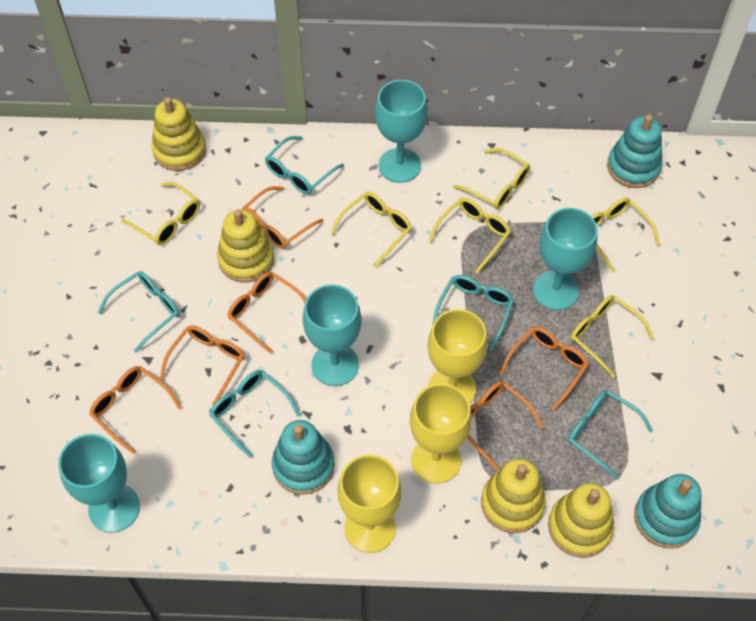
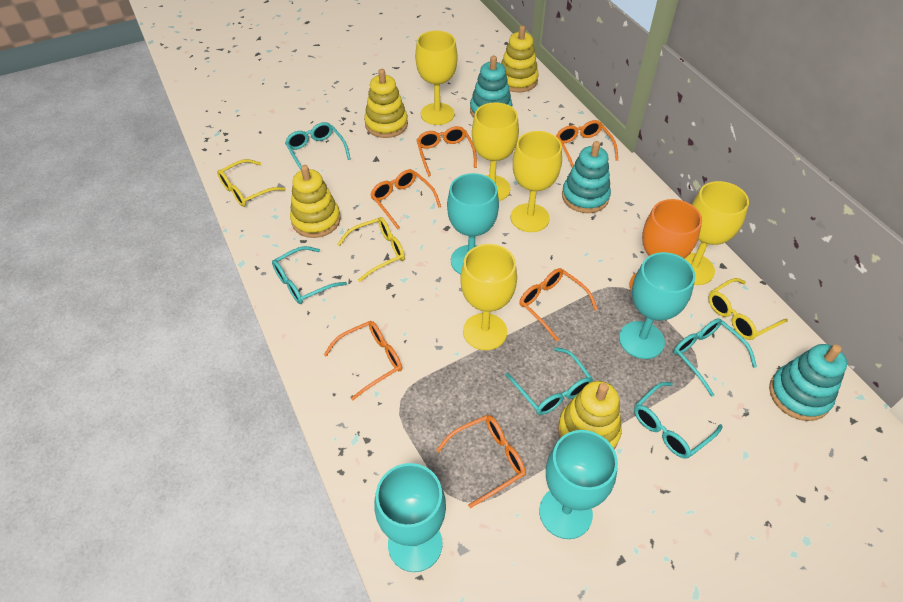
orange goblet: none = 0 -> [629,199,702,292] = 1
yellow glasses: [121,182,200,245] [331,192,412,268] [428,198,511,273] [453,148,530,209] [571,295,654,378] [591,198,660,272] = 6 -> [217,159,286,207] [337,217,405,282] [708,278,788,340] = 3
yellow goblet: [337,454,402,553] [410,383,472,484] [428,309,487,404] = 3 -> [415,31,458,125] [460,244,517,350] [472,103,519,201] [511,131,562,232] [685,181,749,285] = 5

